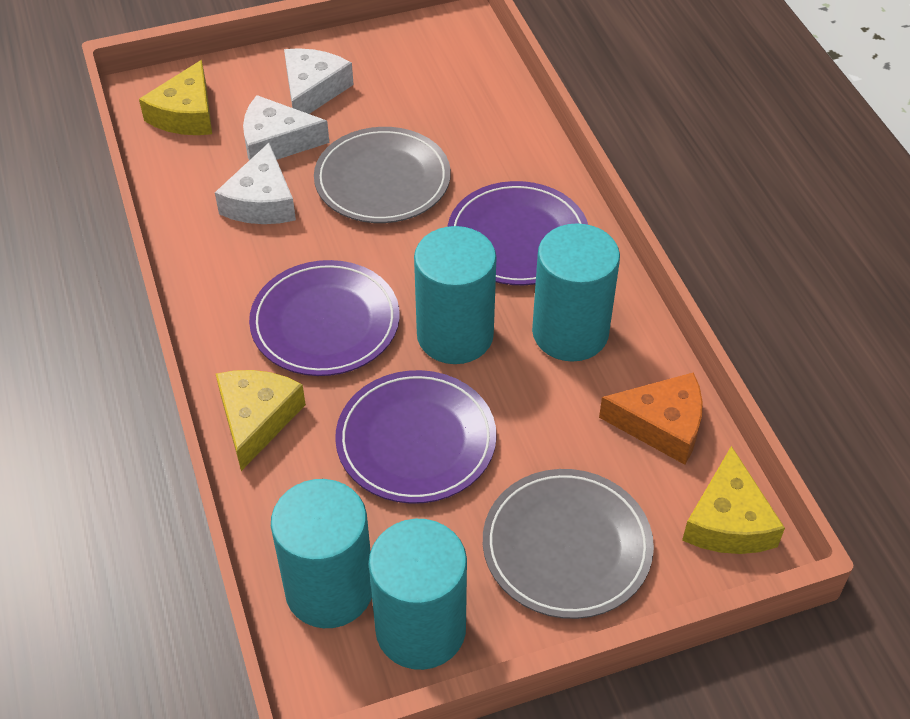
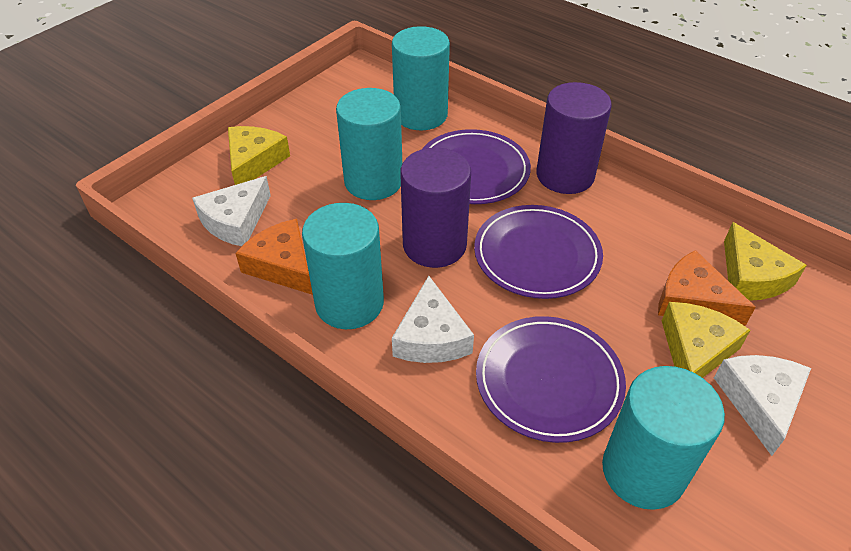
grey plate: [314,127,451,223] [483,469,654,619] = 2 -> none = 0
orange cheese: [599,372,703,465] = 1 -> [235,219,313,295] [658,250,756,326] = 2
purple cylinder: none = 0 -> [400,148,471,268] [536,82,612,194] = 2

